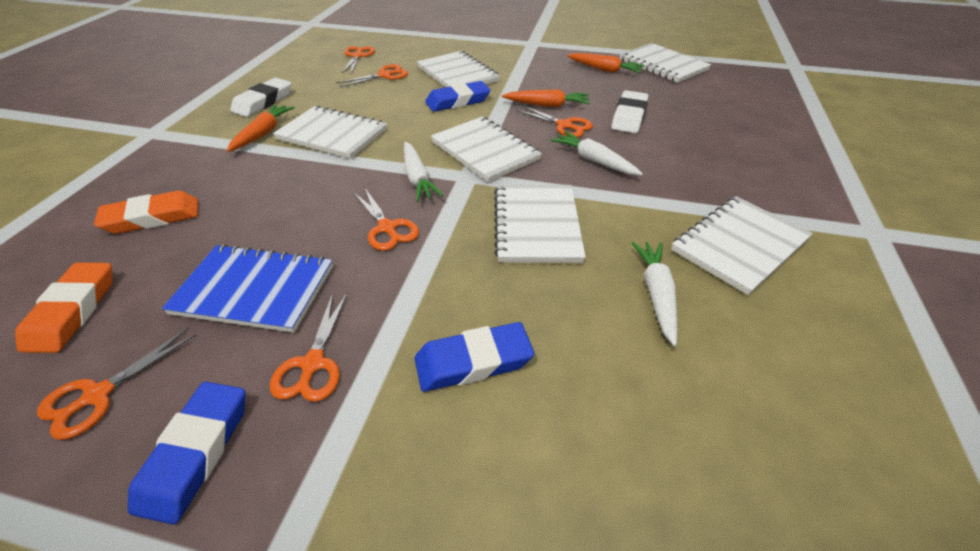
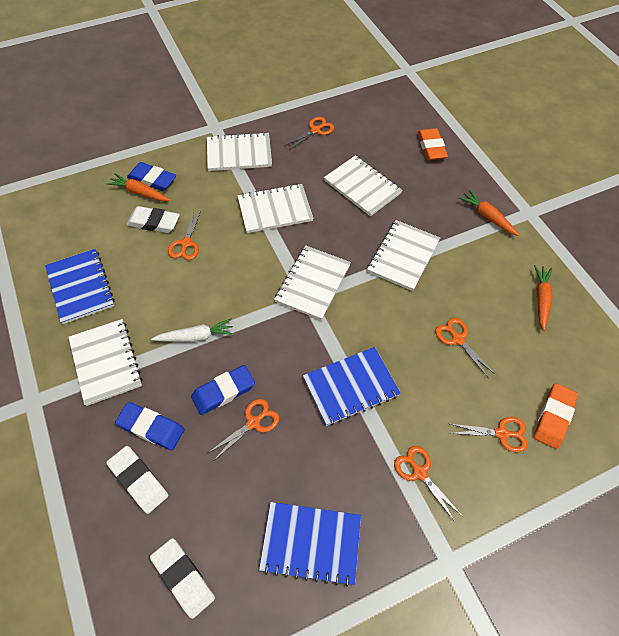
blue notebook: [162,244,333,333] = 1 -> [45,249,115,324] [259,502,361,587] [303,347,401,426] = 3
white carrot: [404,142,444,202] [551,131,643,175] [631,242,677,346] = 3 -> [151,319,234,342] = 1
white eraser: [230,78,291,117] [611,90,649,133] = 2 -> [106,446,168,514] [126,206,180,233] [150,538,215,619] = 3

